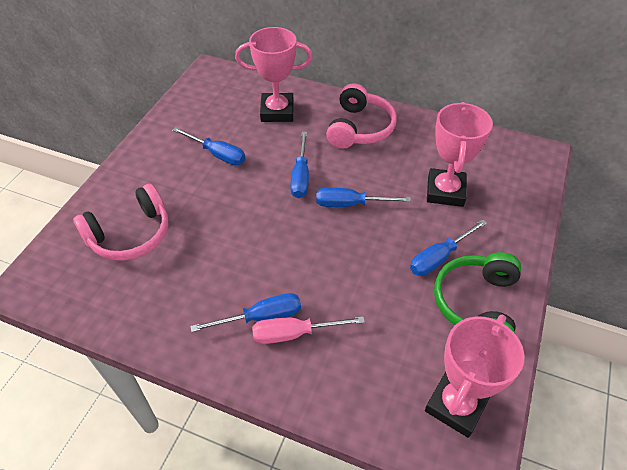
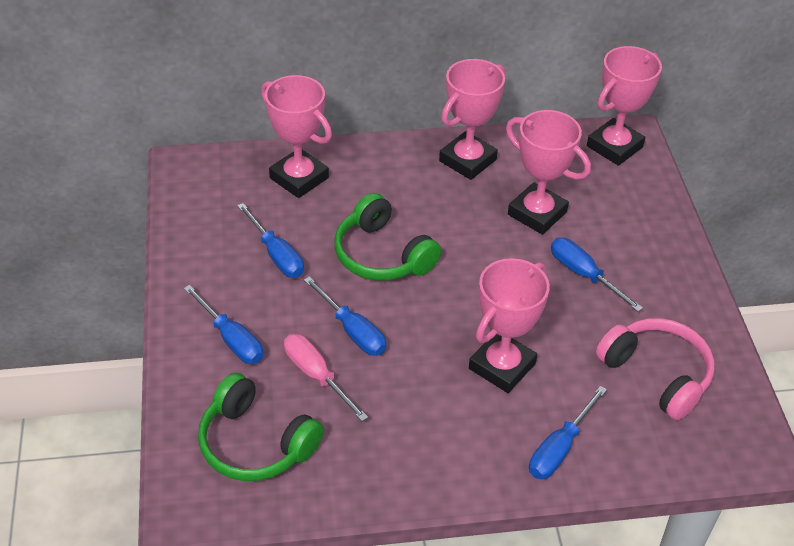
green headphones: [434,252,521,333] = 1 -> [198,373,324,481] [334,193,441,281] = 2
pink headphones: [73,184,169,261] [326,83,397,149] = 2 -> [596,318,715,420] = 1
pink trophy: [235,27,313,122] [425,315,524,438] [427,102,493,207] = 3 -> [261,75,332,198] [439,59,505,180] [469,258,550,393] [506,110,591,235] [587,46,662,166] = 5

